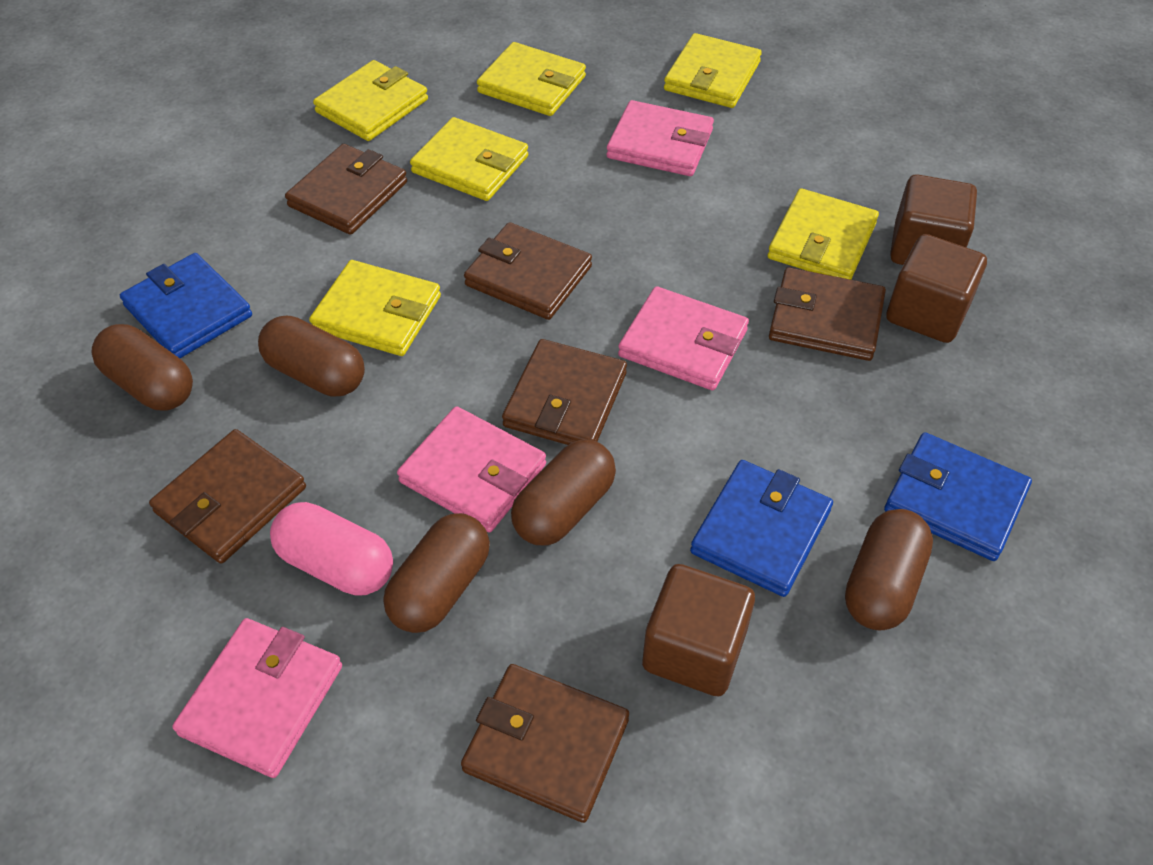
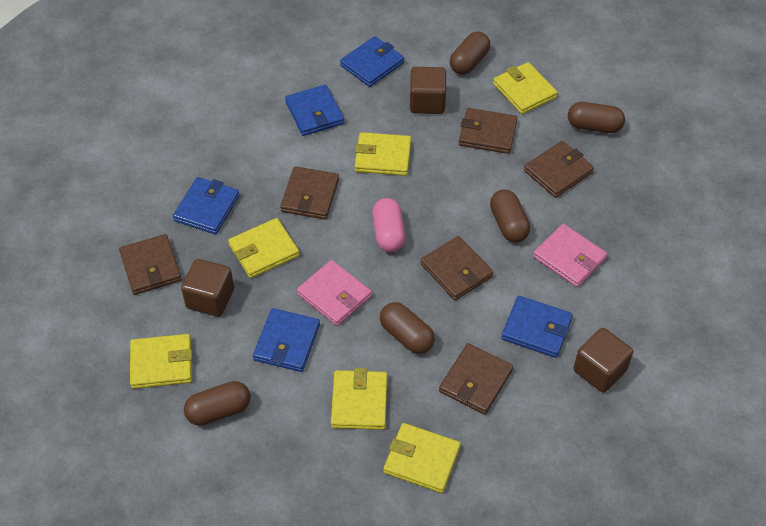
blue wallet: [120,253,252,358] [690,460,833,597] [884,432,1032,561] = 3 -> [173,177,240,234] [253,308,320,372] [285,85,344,136] [340,36,404,87] [501,296,573,358] = 5
pink wallet: [172,618,342,778] [397,406,546,532] [607,100,714,176] [618,286,749,390] = 4 -> [297,260,372,326] [533,224,607,287] = 2

